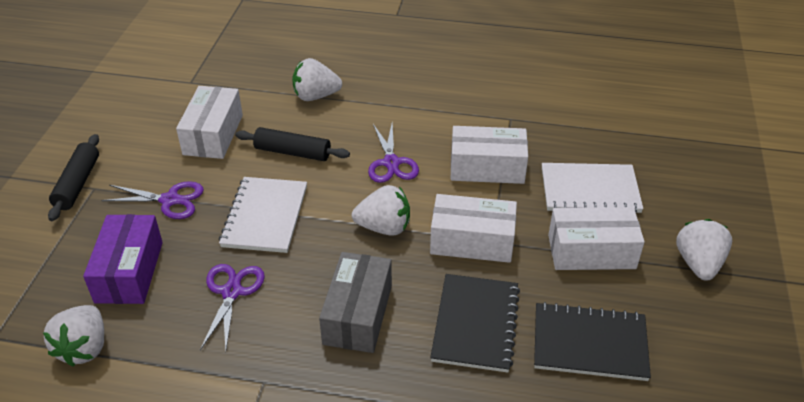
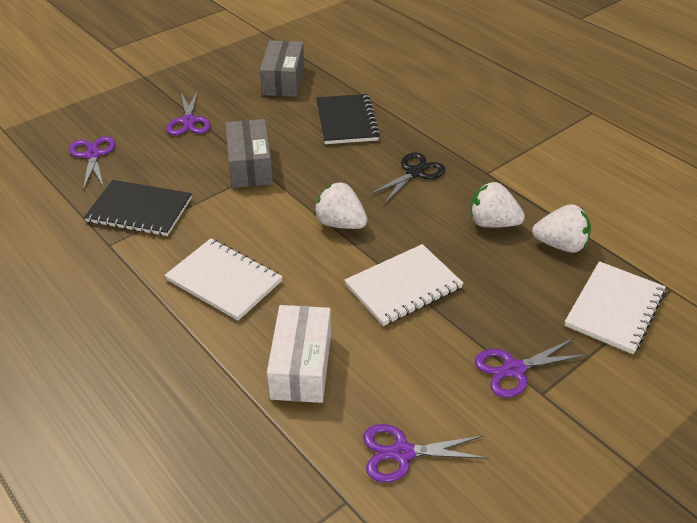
black rolling pin: [48,134,99,221] [235,127,350,161] = 2 -> none = 0
black scissors: none = 0 -> [369,152,445,204] = 1
grey box: [319,252,392,353] = 1 -> [225,119,273,188] [260,40,304,97] = 2
purple box: [83,214,163,304] = 1 -> none = 0
purple scissors: [101,181,204,219] [200,264,265,351] [368,123,419,183] = 3 -> [69,136,116,190] [166,90,211,136] [363,424,489,483] [475,338,587,398] = 4
white box: [176,86,243,159] [430,194,517,263] [451,126,528,184] [548,207,645,270] = 4 -> [267,305,331,403] = 1
white notebook: [219,177,307,253] [542,163,643,213] = 2 -> [164,238,283,321] [344,244,463,326] [564,261,666,354] = 3
white strawberry: [43,305,104,367] [292,58,342,101] [352,185,410,236] [676,219,732,281] = 4 -> [314,182,368,229] [471,182,525,228] [532,204,591,253] = 3

